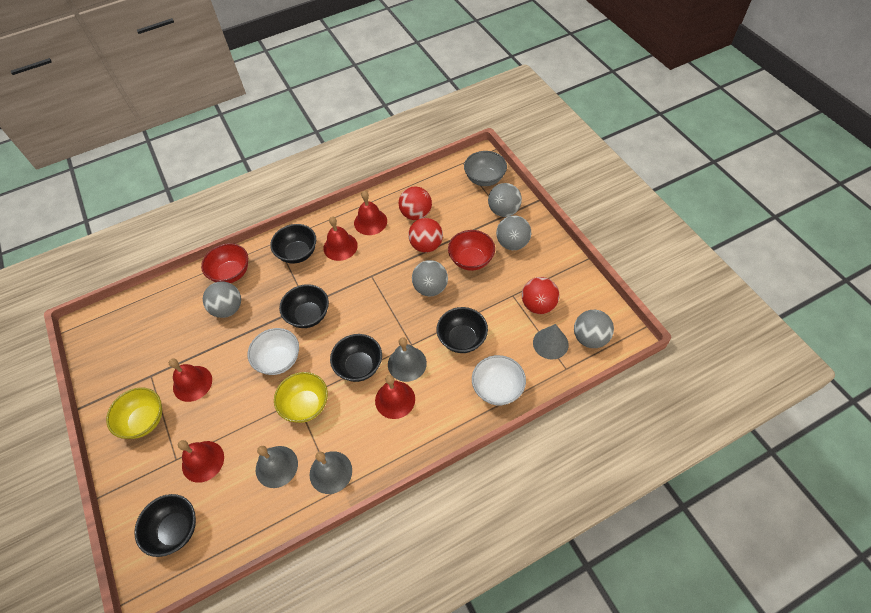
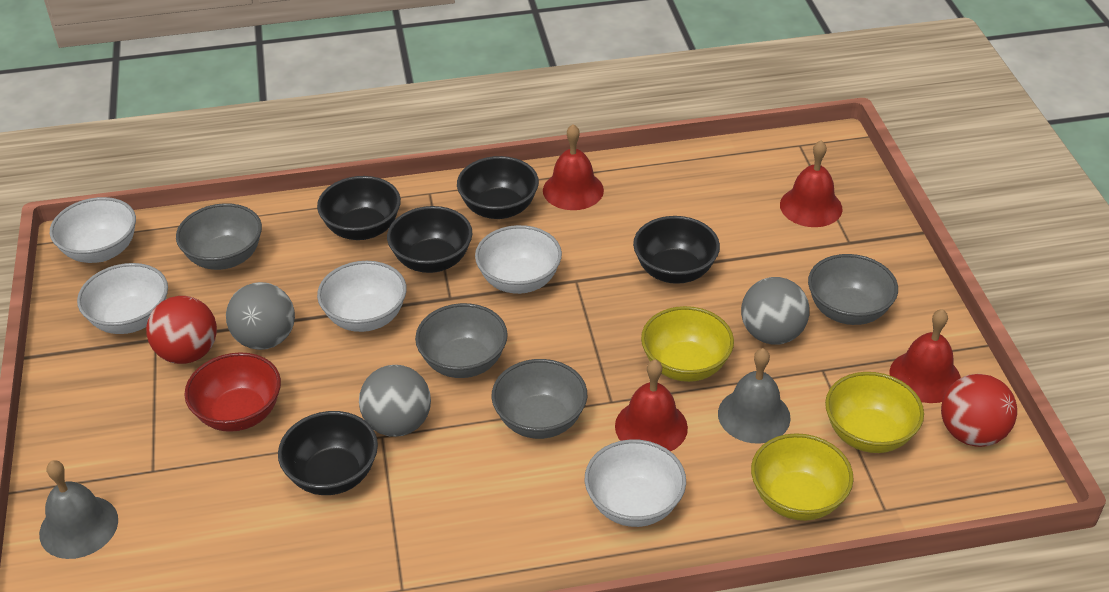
grey ball: [203,281,241,318] [412,260,448,296] [488,183,522,217] [496,215,531,250] [574,310,614,348] = 5 -> [226,282,295,350] [359,365,431,437] [741,277,810,344] = 3
grey bell: [256,446,298,488] [310,451,352,494] [388,337,427,382] = 3 -> [39,460,118,559] [718,348,791,444] = 2
grey bowl: [464,151,507,186] = 1 -> [176,203,262,270] [415,303,508,378] [492,359,587,439] [808,254,898,325] = 4
grey cone: [533,324,569,360] = 1 -> none = 0
red ball: [399,186,432,220] [408,218,443,253] [522,277,559,314] = 3 -> [146,296,217,364] [941,374,1017,447] = 2
red bell: [169,359,212,402] [178,440,224,483] [323,216,358,261] [354,191,387,235] [375,375,415,419] = 5 -> [543,124,604,210] [615,360,688,452] [780,140,842,227] [889,309,961,403] = 4
red bowl: [201,243,248,283] [448,230,495,271] = 2 -> [184,352,281,432] = 1
white bowl: [248,328,299,375] [472,355,526,405] = 2 -> [50,197,136,263] [77,263,168,334] [317,261,407,332] [475,225,562,294] [585,439,686,527] = 5
yellow bowl: [106,387,162,439] [274,372,328,423] = 2 -> [641,306,734,382] [751,433,854,521] [825,372,924,453] = 3

